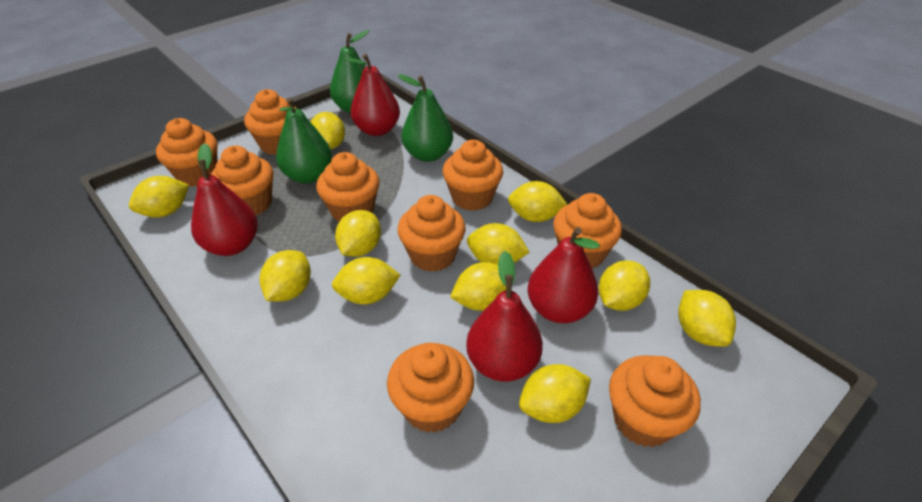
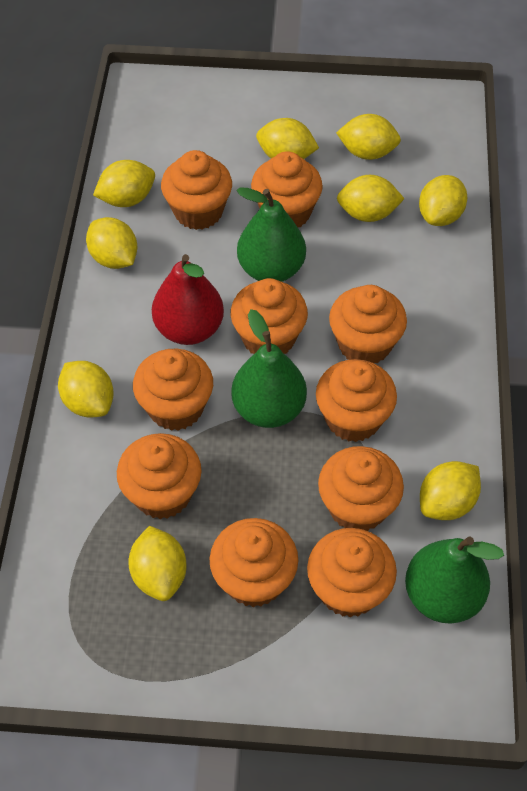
orange cupcake: [156,118,218,187] [211,146,273,215] [244,89,297,155] [317,152,380,221] [387,343,474,433] [397,195,466,272] [443,140,503,211] [553,193,622,269] [609,355,701,447] = 9 -> [117,433,202,519] [133,348,213,431] [161,150,232,230] [210,518,298,607] [231,278,308,354] [251,151,323,227] [307,528,397,618] [316,359,397,442] [318,446,404,531] [329,285,407,363] = 10
red pear: [191,143,258,256] [345,54,400,136] [466,251,543,382] [528,227,600,323] = 4 -> [152,254,224,345] = 1
yellow lemon: [129,176,189,218] [260,250,311,301] [311,112,345,149] [332,257,400,304] [335,210,381,257] [450,262,506,311] [467,223,529,265] [508,181,568,222] [519,364,591,423] [599,260,650,311] [678,290,736,347] = 11 -> [58,361,114,417] [86,217,137,269] [93,160,155,207] [128,526,187,601] [256,118,319,159] [336,114,401,160] [337,175,405,222] [419,175,467,226] [420,461,481,520] = 9

